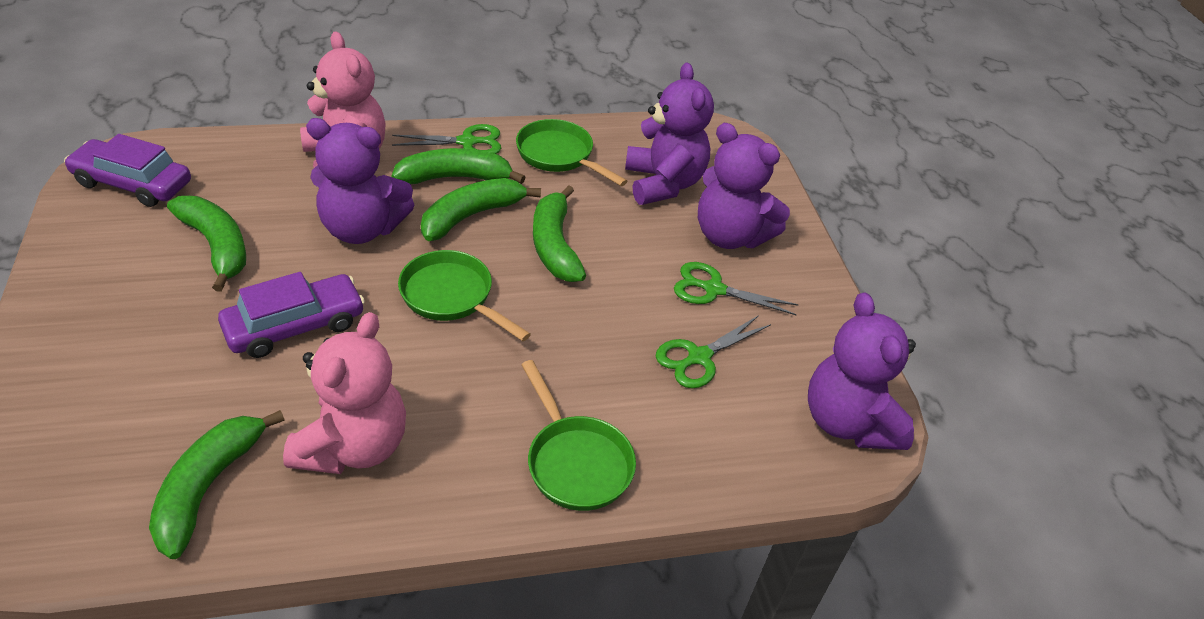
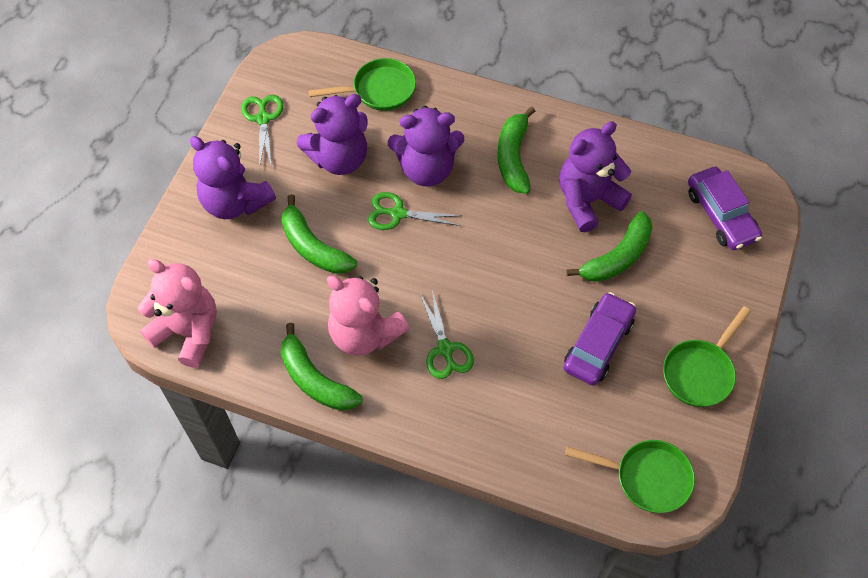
green banana: [149,410,285,559] [167,196,246,292] [391,148,526,184] [421,178,541,241] [533,185,586,282] = 5 -> [281,323,363,411] [282,195,357,274] [497,106,535,194] [566,211,653,282] = 4

